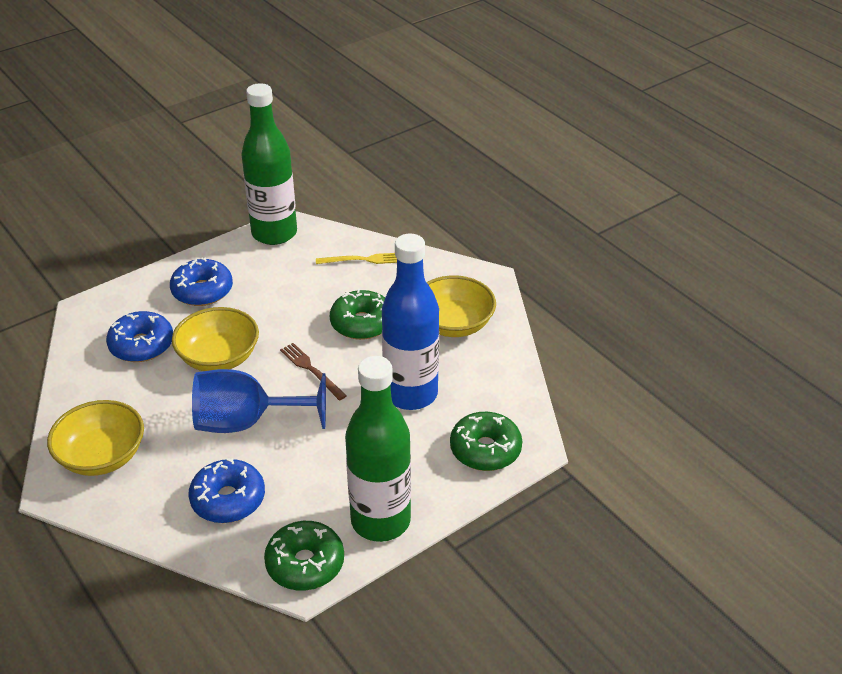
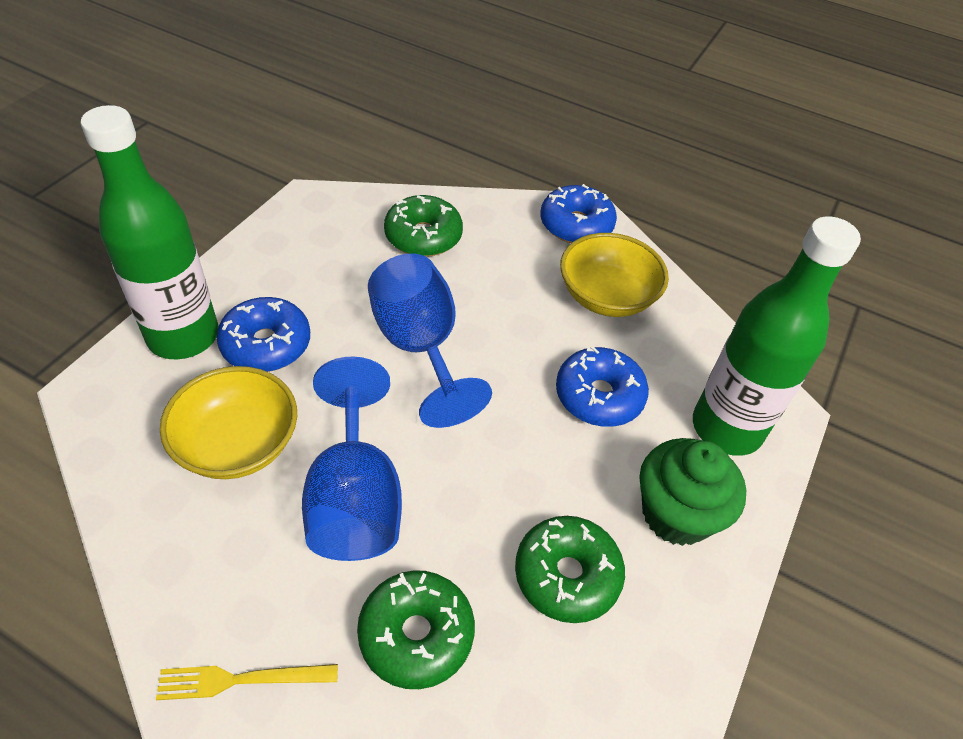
blue bottle: [382,233,439,410] = 1 -> none = 0
blue goblet: [192,369,326,433] = 1 -> [302,357,402,561] [368,254,492,428] = 2
brown fork: [280,343,347,401] = 1 -> none = 0
green cupcake: none = 0 -> [639,438,746,546] = 1
yellow bowl: [47,400,144,476] [172,307,259,371] [426,275,496,337] = 3 -> [160,366,297,479] [560,233,669,317] = 2

